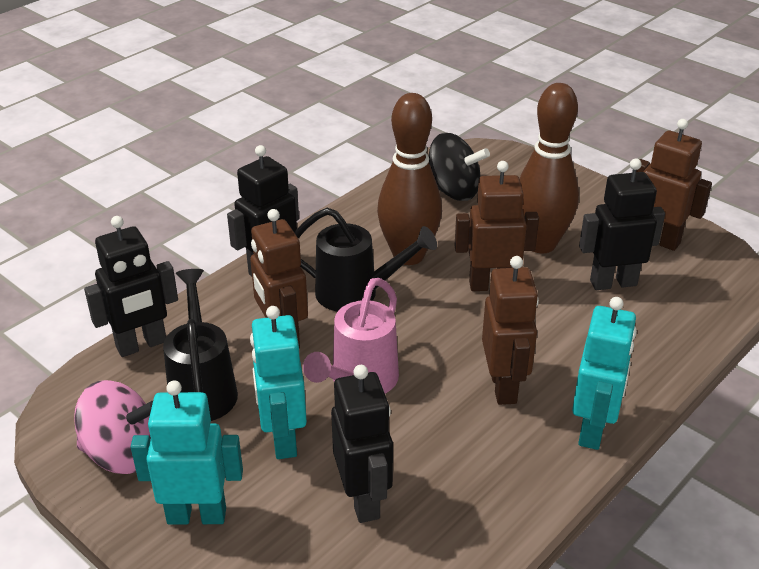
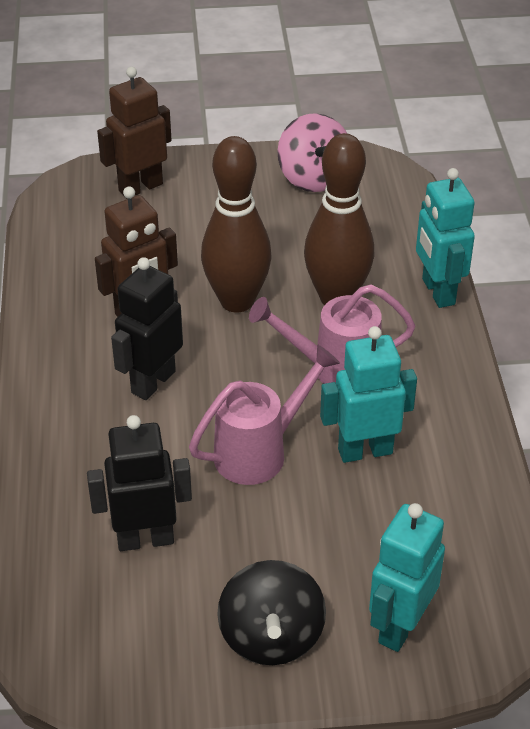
black robot: [84,216,178,357] [227,145,299,276] [331,365,393,523] [579,158,665,290] = 4 -> [87,415,192,551] [111,257,183,400] = 2
black watering can: [163,269,238,421] [294,208,437,312] = 2 -> none = 0
brown robot: [250,209,308,349] [454,161,539,291] [482,256,539,405] [636,119,712,251] = 4 -> [95,186,178,317] [97,67,172,199] = 2
pink watering can: [303,278,399,394] = 1 -> [189,344,340,485] [249,284,415,384] = 2

